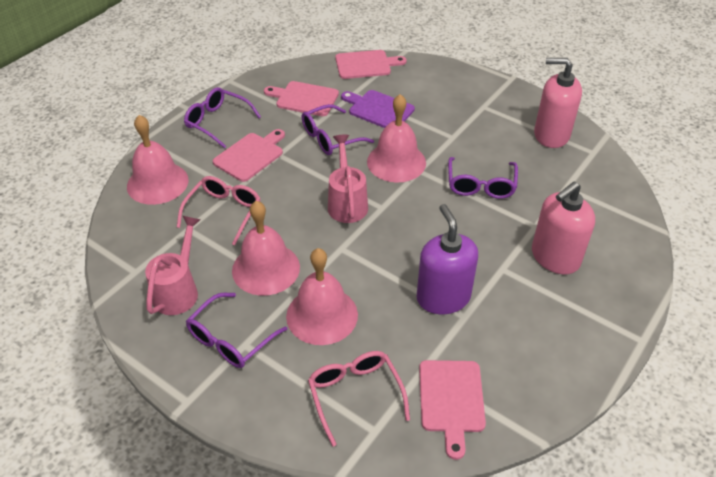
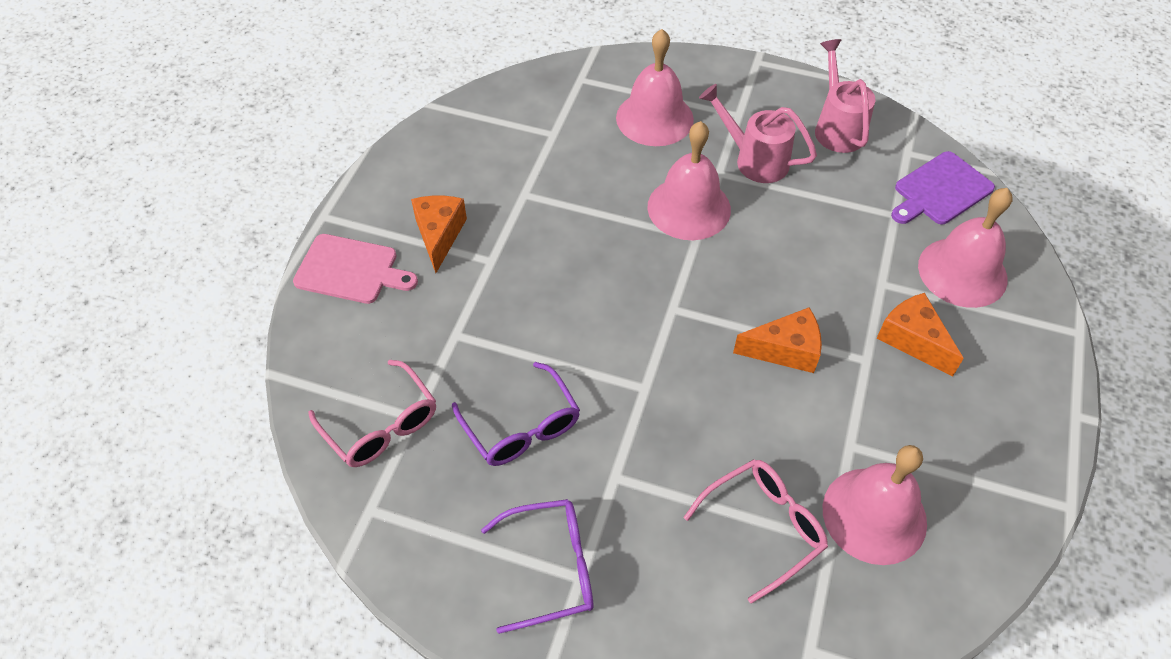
orange cheese: none = 0 -> [411,196,467,273] [733,307,822,373] [876,293,964,376] = 3
pink cutting board: [213,129,285,182] [264,81,339,116] [335,50,406,79] [419,360,486,460] = 4 -> [293,234,418,304] = 1
pink soap dispenser: [532,181,595,274] [534,58,582,148] = 2 -> none = 0
purple glasses: [184,87,261,148] [186,293,287,368] [302,104,374,155] [448,157,518,199] = 4 -> [452,362,580,466] [481,499,593,634] = 2
purple soap dispenser: [416,204,478,314] = 1 -> none = 0

